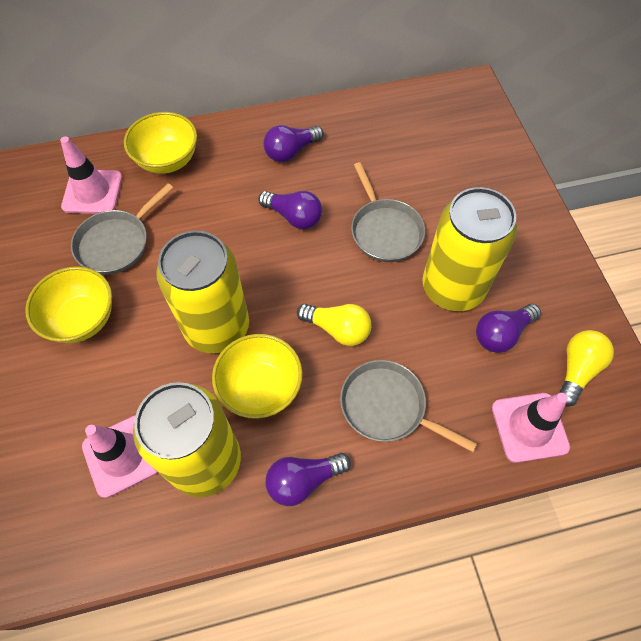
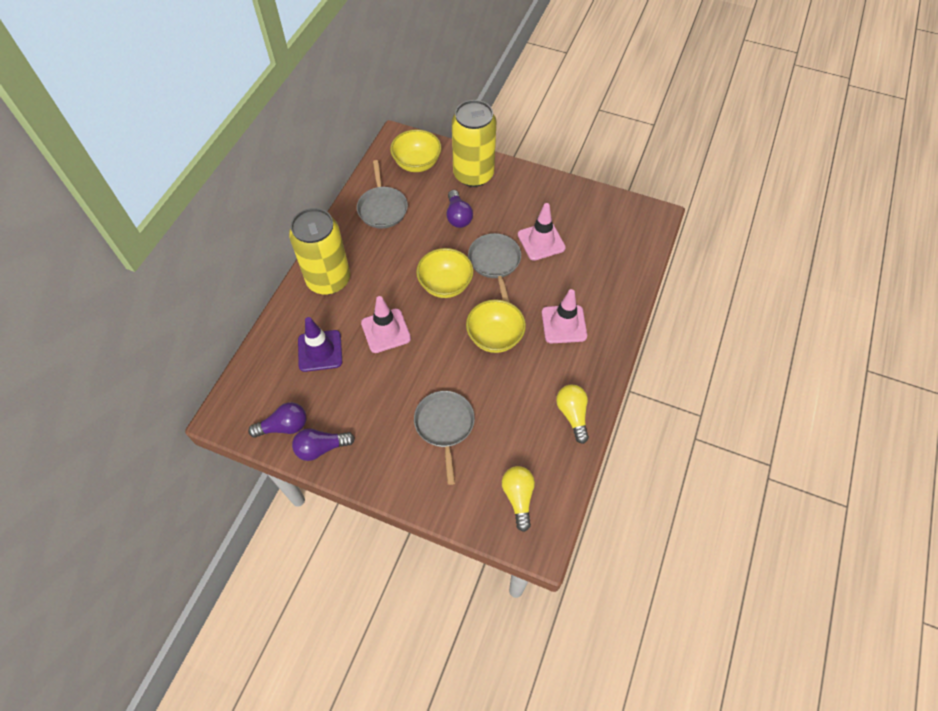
purple light bulb: [258,191,322,229] [263,125,324,162] [266,453,351,506] [476,304,541,353] = 4 -> [248,402,306,438] [292,428,355,461] [446,190,473,228] = 3
purple traffic cone: none = 0 -> [298,317,342,372] = 1
yellow can: [133,382,241,497] [156,231,249,353] [422,187,517,311] = 3 -> [289,208,350,295] [452,100,497,187] = 2

